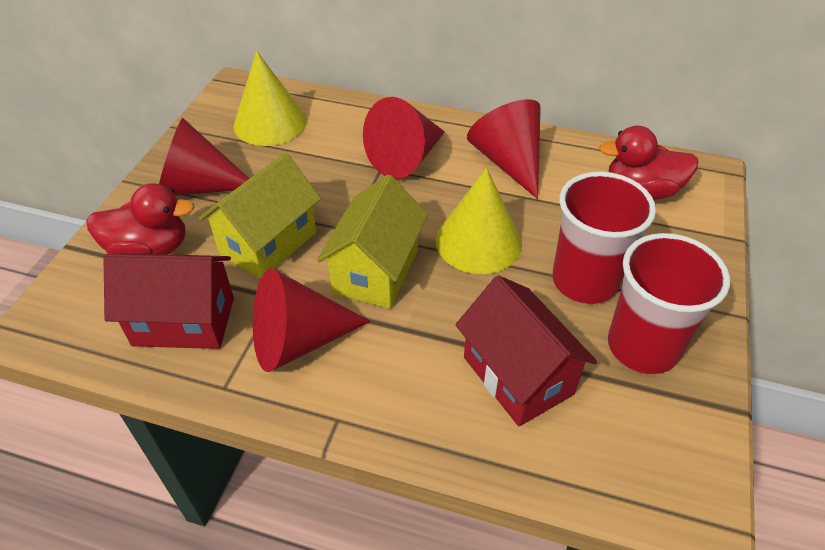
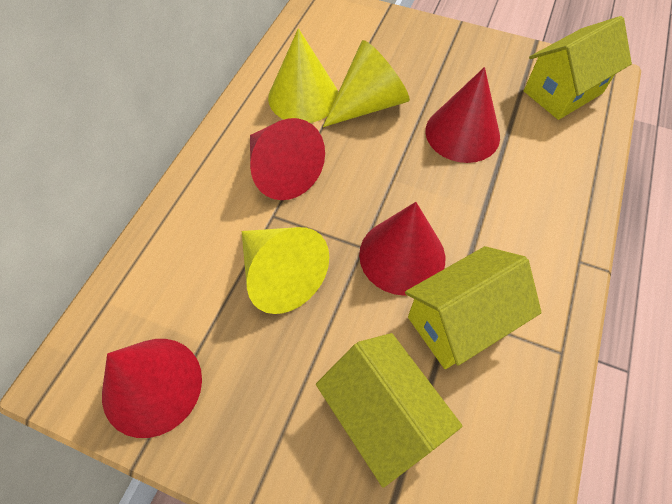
red cup: [552,172,656,304] [608,233,730,374] = 2 -> none = 0
red duck: [86,183,195,255] [599,126,699,199] = 2 -> none = 0
red house: [103,254,234,349] [455,275,597,426] = 2 -> none = 0
yellow cone: [234,51,307,146] [436,168,522,274] = 2 -> [242,227,329,314] [268,28,338,123] [323,40,410,127] = 3
yellow house: [199,152,321,279] [317,175,428,309] = 2 -> [316,333,462,488] [405,246,542,369] [524,16,632,120] = 3

